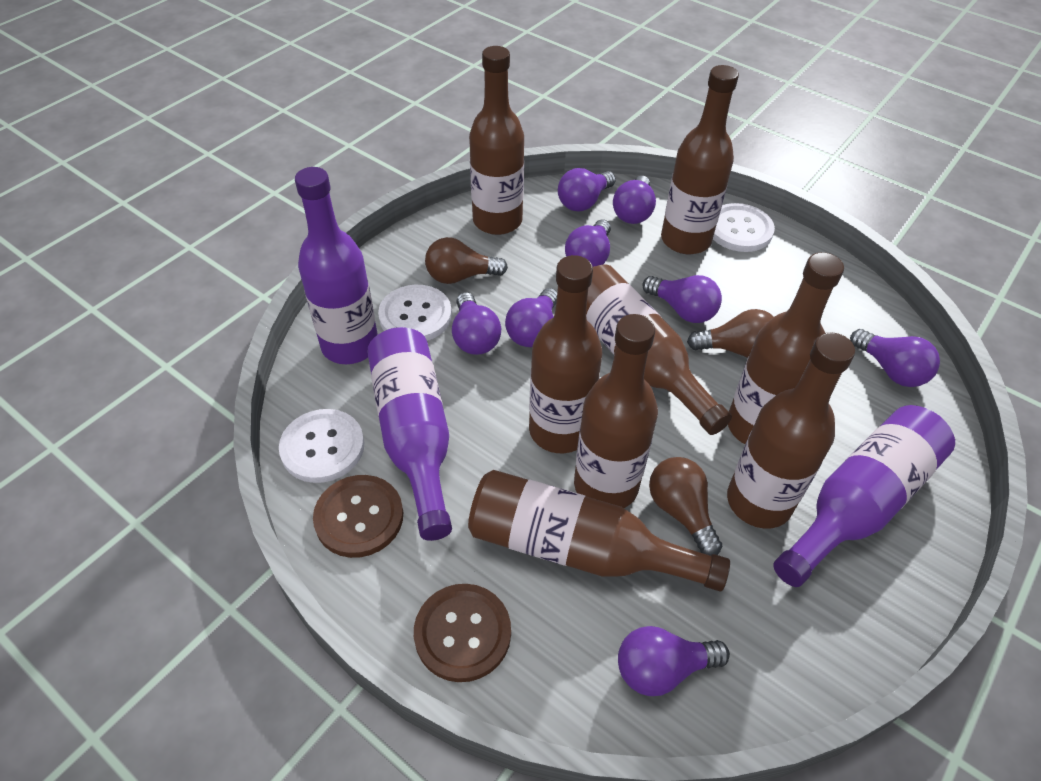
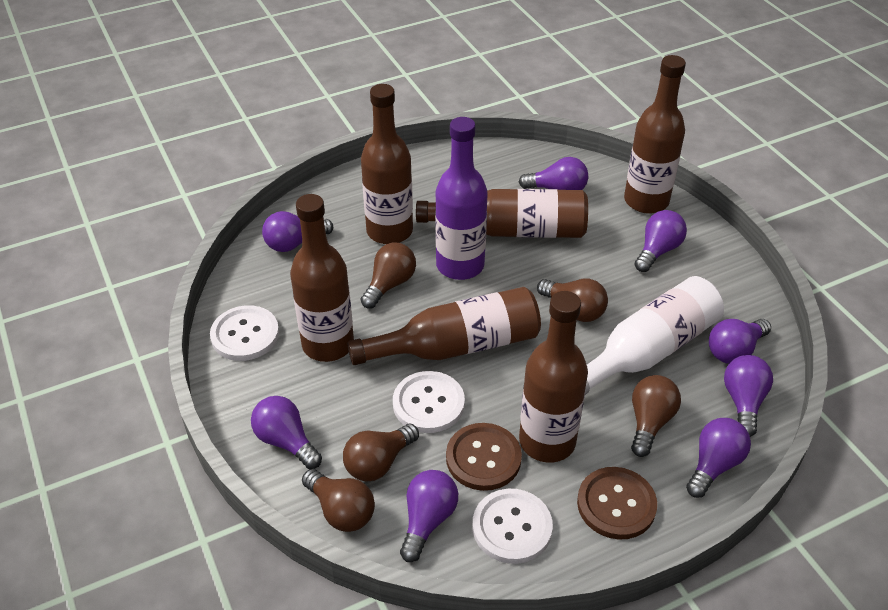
brown bottle: [468,470,730,592] [469,46,524,235] [529,255,602,453] [574,314,658,508] [586,265,732,435] [661,65,739,254] [727,333,855,529] [728,252,844,444] = 8 -> [290,194,354,362] [347,287,541,365] [361,84,413,244] [416,189,588,238] [519,291,588,463] [624,55,686,214] = 6
brown light bulb: [425,237,508,284] [649,457,722,556] [687,309,773,358] = 3 -> [302,469,375,532] [343,424,419,482] [361,243,416,308] [537,278,608,322] [631,375,681,457] = 5
purple bottle: [295,167,378,364] [367,327,452,541] [773,405,955,587] = 3 -> [435,117,488,280] = 1
white bottle: none = 0 -> [585,276,724,395] = 1

